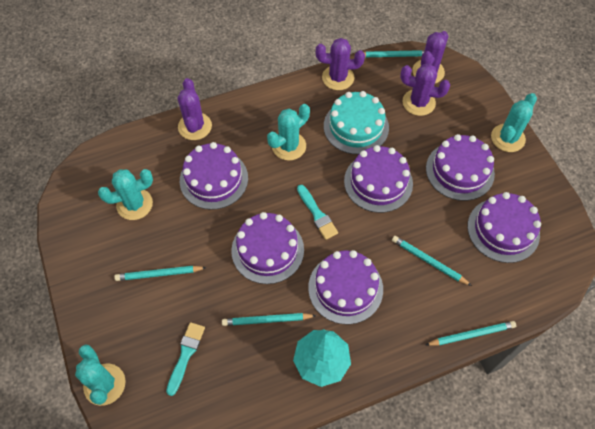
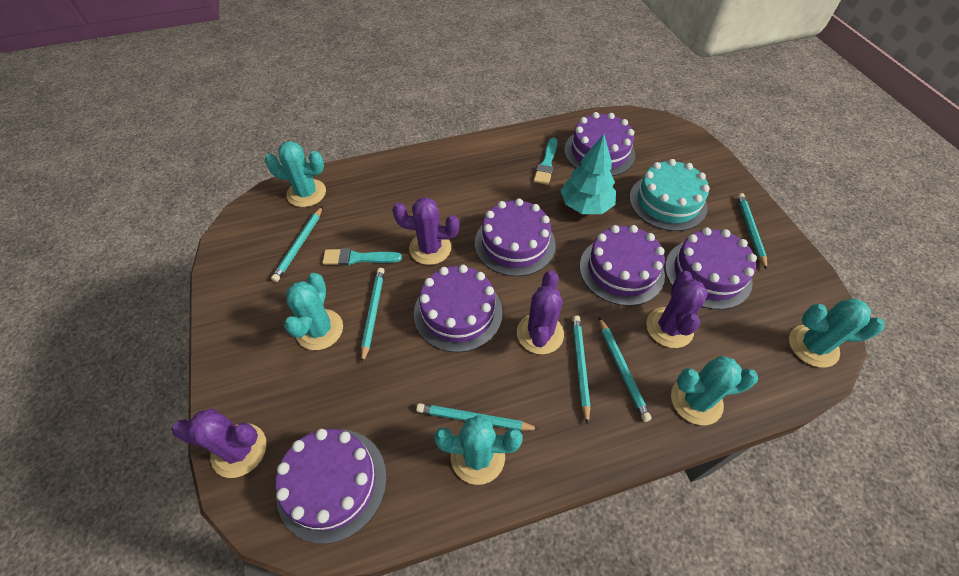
turquoise cactus: [75,344,125,406] [98,169,153,220] [267,104,310,160] [491,93,537,152] = 4 -> [265,141,326,207] [284,273,343,350] [434,415,523,485] [671,356,758,425] [789,298,884,368] = 5
turquoise pencil: [114,266,207,281] [222,313,316,326] [364,50,425,57] [392,236,472,286] [426,321,516,346] = 5 -> [271,206,323,282] [361,268,385,363] [416,403,539,431] [572,315,590,425] [599,317,651,422] [737,193,767,270] = 6

